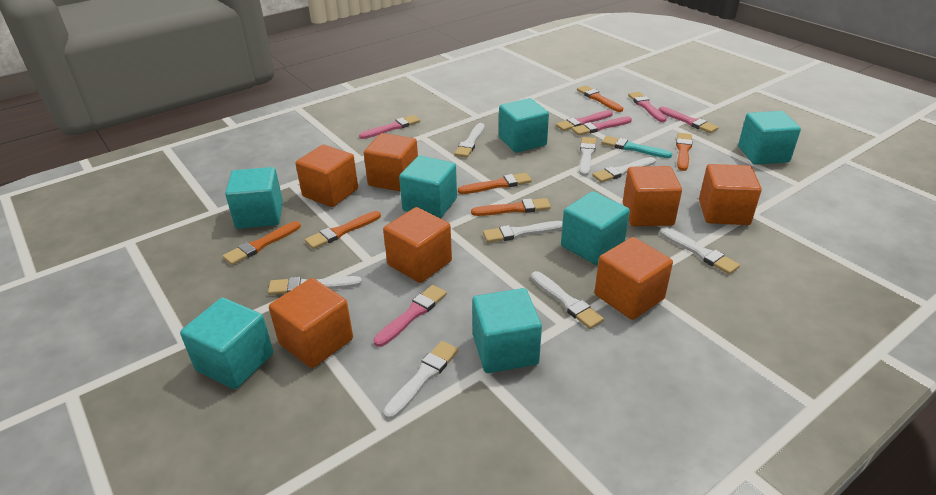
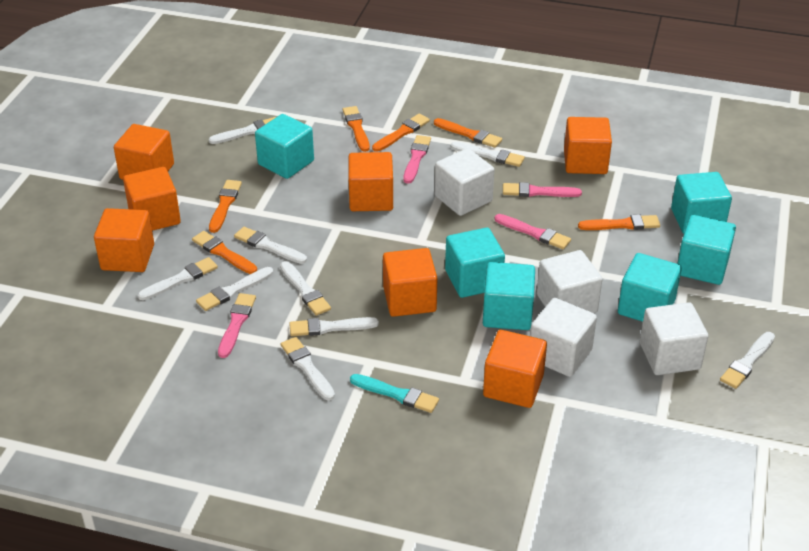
pink brush: [359,115,420,139] [373,285,447,347] [556,110,613,131] [572,116,632,135] [628,92,667,122] [659,107,719,133] = 6 -> [218,293,256,358] [403,135,431,184] [495,214,571,249] [503,182,582,197] = 4
turquoise cube: [180,298,273,389] [225,167,283,229] [399,156,457,218] [472,288,542,373] [499,98,549,153] [561,191,630,265] [738,111,801,165] = 7 -> [255,114,314,179] [445,228,505,298] [483,262,535,330] [618,253,682,322] [671,172,732,234] [677,215,736,285] = 6
white brush: [268,276,362,295] [383,341,458,420] [454,123,485,158] [483,221,563,243] [531,271,604,329] [579,137,596,176] [592,157,656,183] [660,227,740,274] = 8 -> [138,257,218,300] [196,267,273,311] [209,117,276,144] [234,227,307,264] [280,261,331,316] [281,337,335,400] [289,317,379,336] [451,142,525,167] [720,332,775,389] = 9
white cube: none = 0 -> [435,148,494,216] [530,298,597,377] [537,250,603,313] [640,302,708,375] = 4

